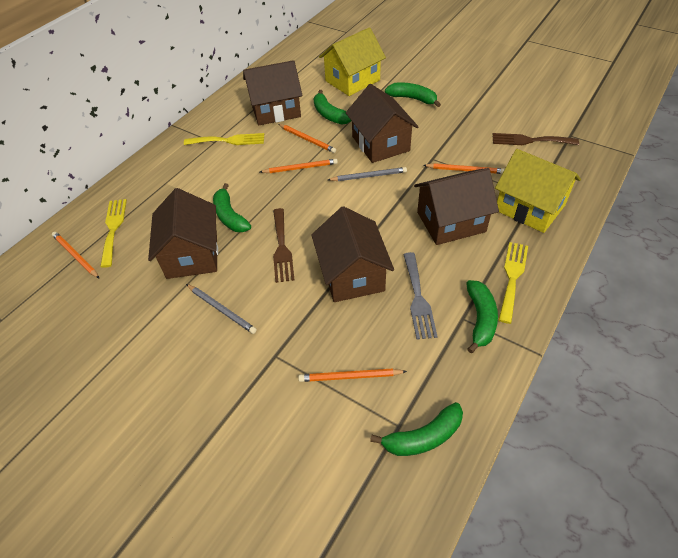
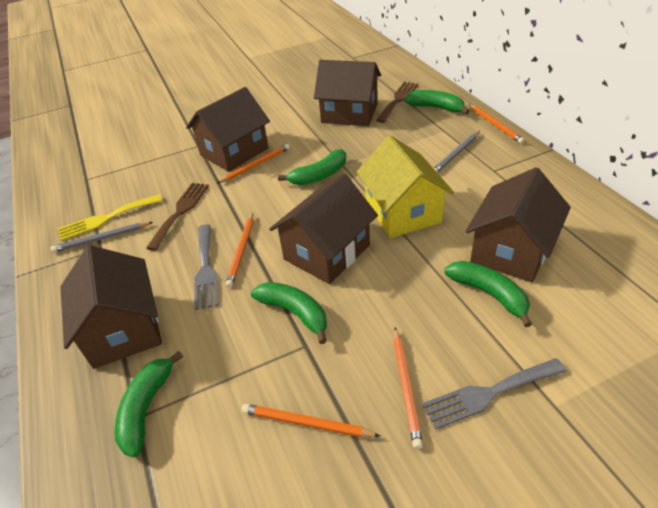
grey fork: [403,252,438,340] = 1 -> [194,224,219,310] [422,358,566,430] = 2
yellow fork: [100,199,127,268] [184,133,264,145] [499,242,528,324] = 3 -> [58,194,162,241] = 1
yellow house: [319,27,386,96] [495,149,581,233] = 2 -> [357,135,454,238] = 1

